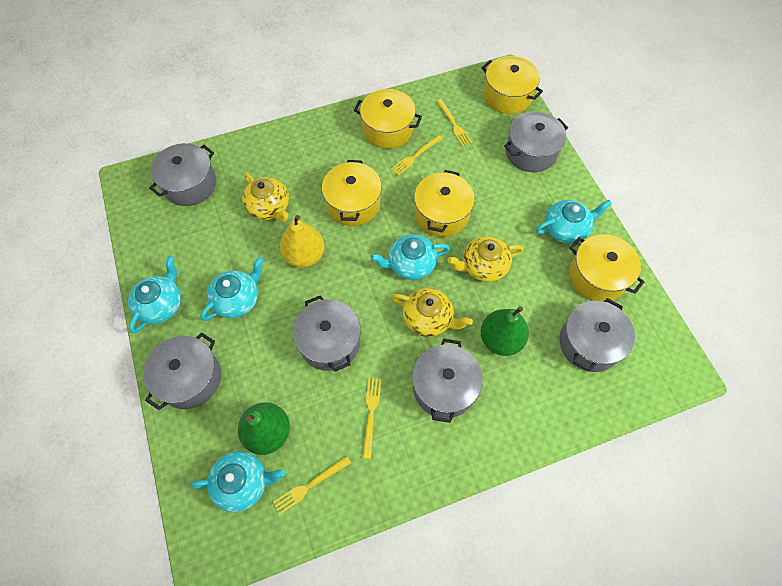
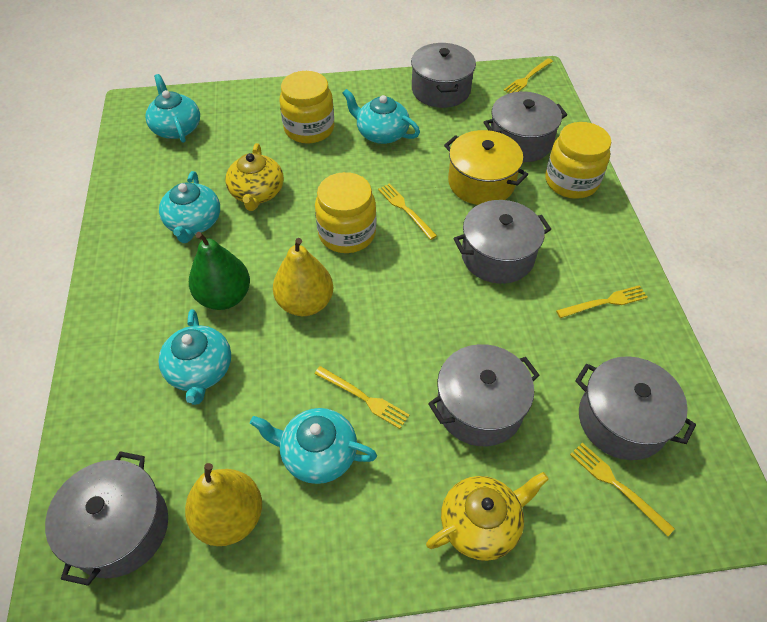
green pear: [238,402,290,455] [481,306,529,356] = 2 -> [189,232,250,310] = 1
yellow fork: [273,456,351,514] [362,378,381,459] [391,135,443,176] [436,99,472,146] = 4 -> [314,366,410,429] [378,183,437,240] [503,58,553,93] [556,285,648,318] [570,443,675,537] = 5
yellow jar: none = 0 -> [280,71,334,144] [315,172,376,253] [545,122,611,199] = 3
yellow pear: [280,215,325,268] = 1 -> [185,463,262,546] [273,238,333,316] = 2
yellow pot: [322,160,382,226] [354,89,422,149] [414,170,475,237] [482,56,543,114] [569,234,644,302] = 5 -> [444,130,528,205] = 1
yellow teapot: [242,173,289,222] [392,288,473,337] [448,236,524,282] = 3 -> [225,143,284,211] [426,472,549,561] = 2

